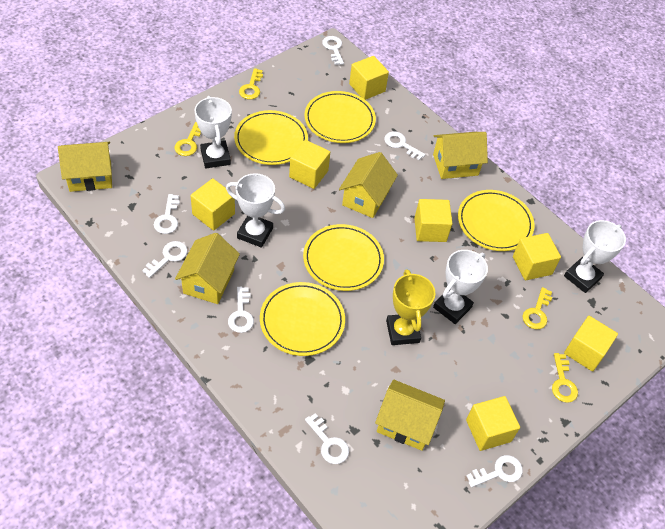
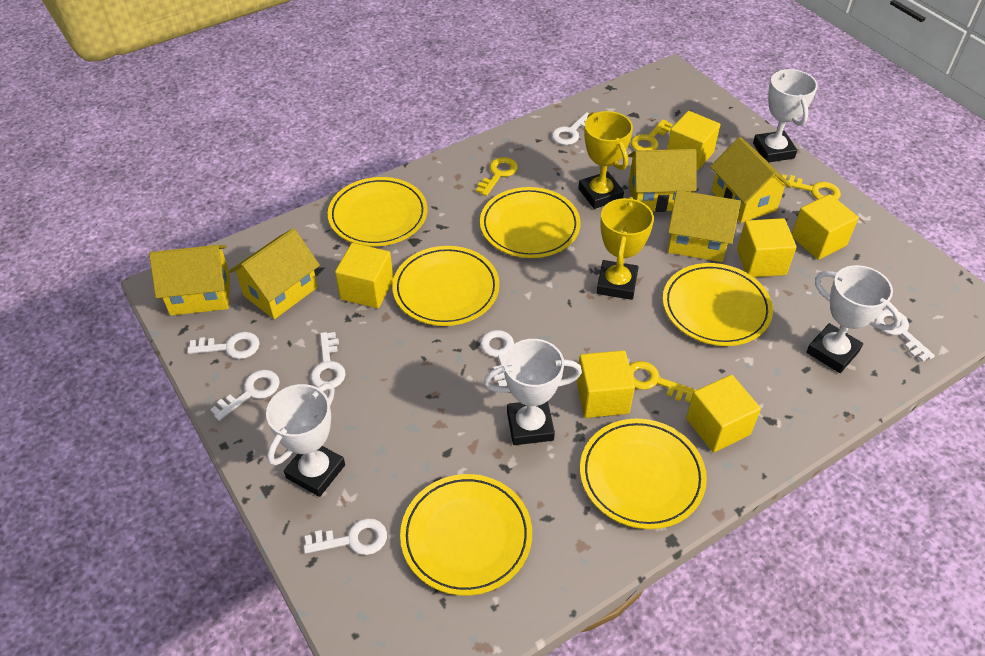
yellow cube: [191,178,235,231] [289,140,330,189] [349,56,389,100] [414,199,453,242] [466,396,520,451] [513,233,561,280] [564,316,618,372] = 7 -> [335,243,394,308] [577,350,635,418] [667,111,721,171] [686,375,761,452] [737,218,797,277] [792,194,859,260] = 6
yellow plate: [234,110,308,165] [260,282,345,356] [303,224,384,291] [304,91,376,143] [458,190,534,251] = 5 -> [328,177,428,246] [392,246,500,326] [400,474,532,596] [480,187,581,258] [580,418,707,529] [663,263,773,346] = 6
yellow trophy: [386,269,436,345] = 1 -> [578,111,633,209] [596,197,654,300] = 2

